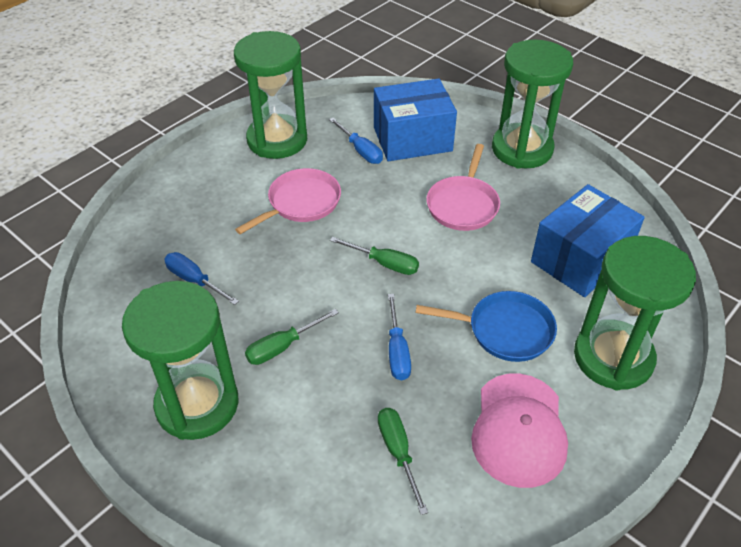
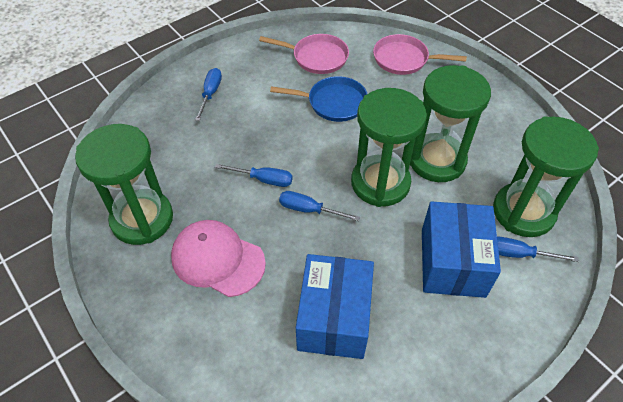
blue screwdriver: [164,252,239,305] [329,118,383,164] [388,294,411,380] = 3 -> [195,68,222,121] [215,164,293,187] [279,191,360,221] [497,236,579,262] = 4
green screwdriver: [245,309,339,365] [330,237,419,275] [378,408,428,515] = 3 -> none = 0

